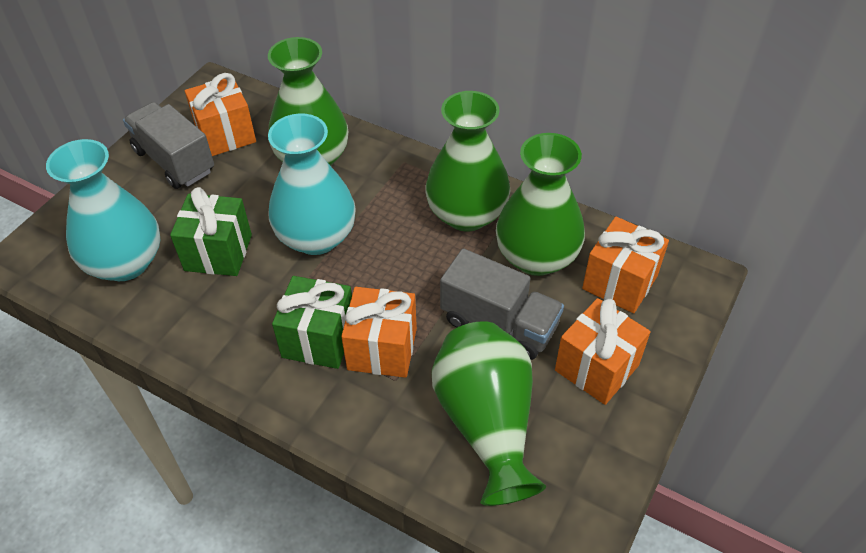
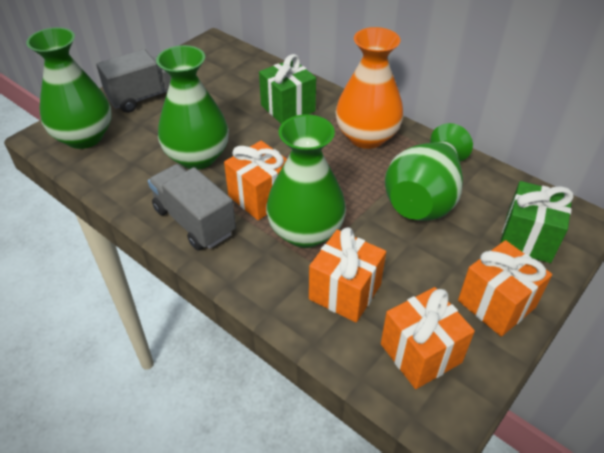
orange vase: none = 0 -> [336,27,403,149] = 1
turquoise vase: [46,139,160,281] [268,114,356,255] = 2 -> none = 0

